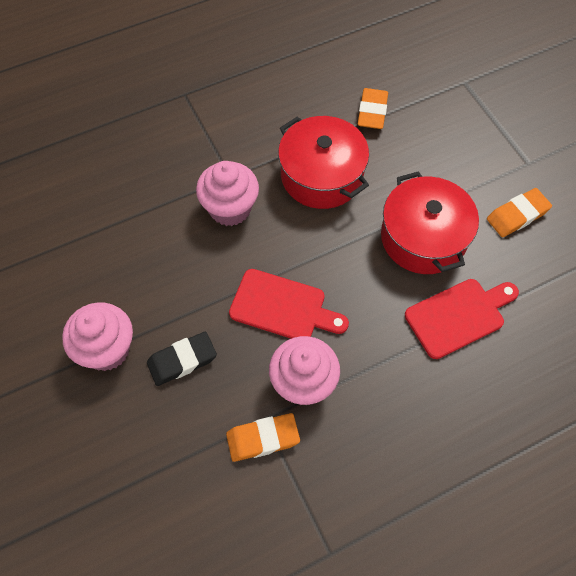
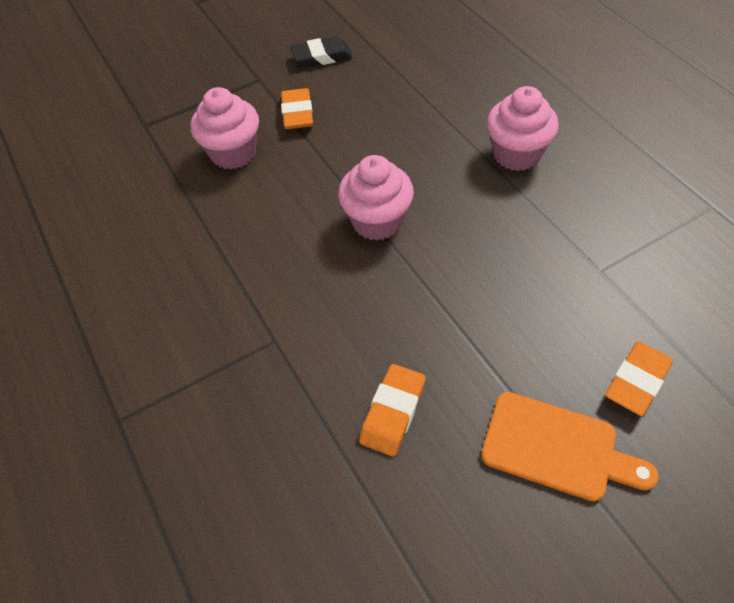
orange cutting board: none = 0 -> [481,392,658,501] = 1
red cutting board: [229,269,349,339] [405,279,519,359] = 2 -> none = 0
red pot: [278,116,369,209] [381,171,479,274] = 2 -> none = 0

